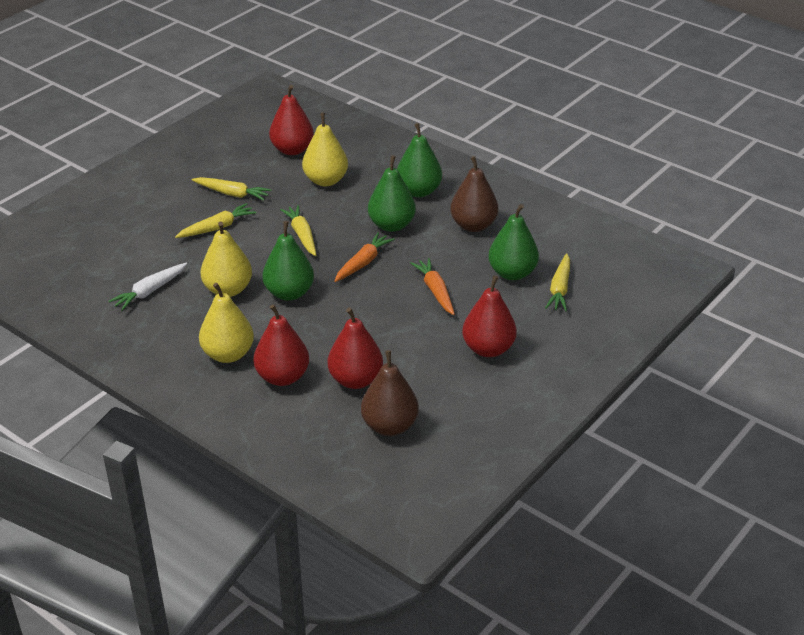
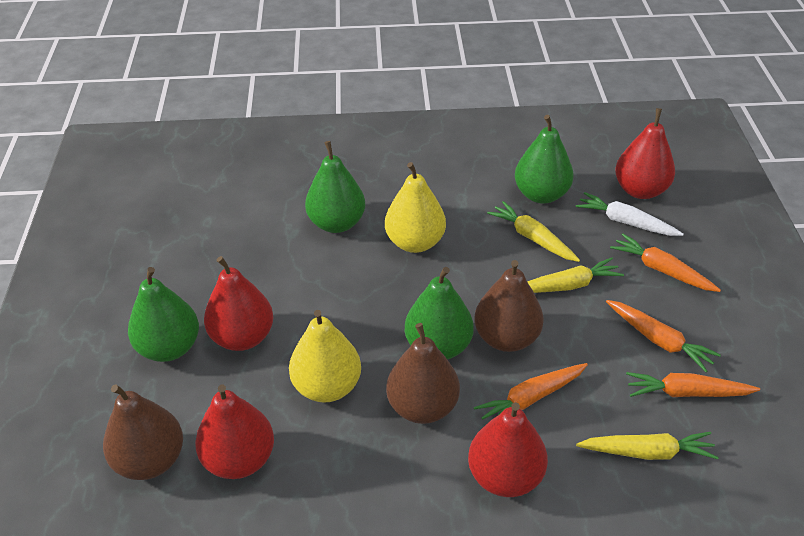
brown pear: [361,350,419,436] [450,156,498,232] = 2 -> [103,384,183,480] [386,323,460,424] [474,260,544,352] = 3
orange carrot: [334,232,395,282] [410,258,455,315] = 2 -> [474,363,588,420] [606,300,721,372] [610,233,721,292] [626,372,760,397] = 4
yellow carrot: [175,203,257,238] [192,177,272,201] [280,205,316,256] [545,253,570,311] = 4 -> [487,201,580,262] [527,258,624,293] [576,432,718,460] = 3
yellow pear: [199,283,254,363] [200,221,252,297] [302,113,348,186] = 3 -> [289,310,361,403] [385,162,446,253] = 2

